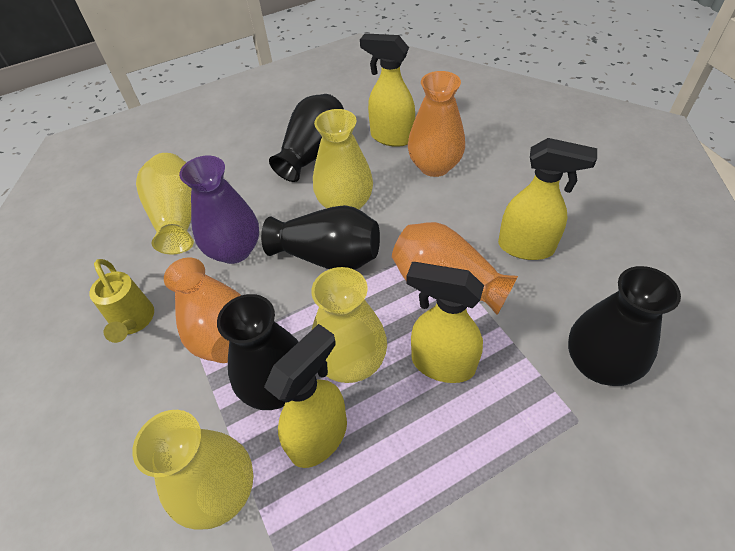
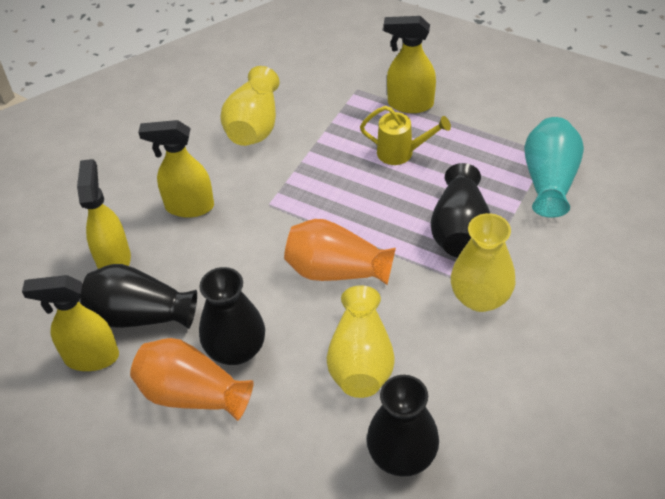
orange vase: [164,257,241,363] [392,222,518,315] [408,71,465,177] = 3 -> [130,338,254,421] [284,219,396,285] = 2
purple vase: [179,156,259,264] = 1 -> none = 0
turquoise vase: none = 0 -> [524,117,584,218] = 1
yellow vase: [132,410,253,530] [136,153,194,254] [311,267,387,383] [313,109,373,209] = 4 -> [220,66,280,146] [327,285,395,398] [451,213,516,312] = 3

